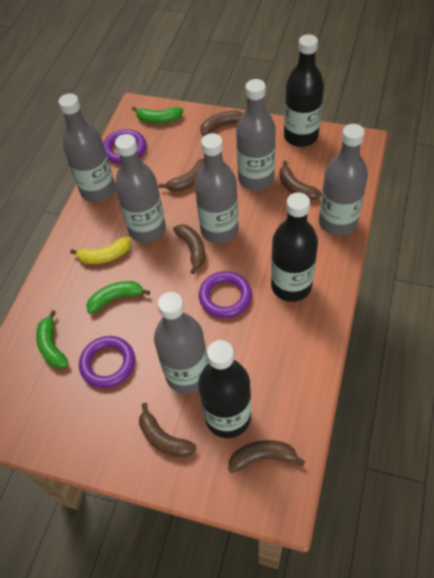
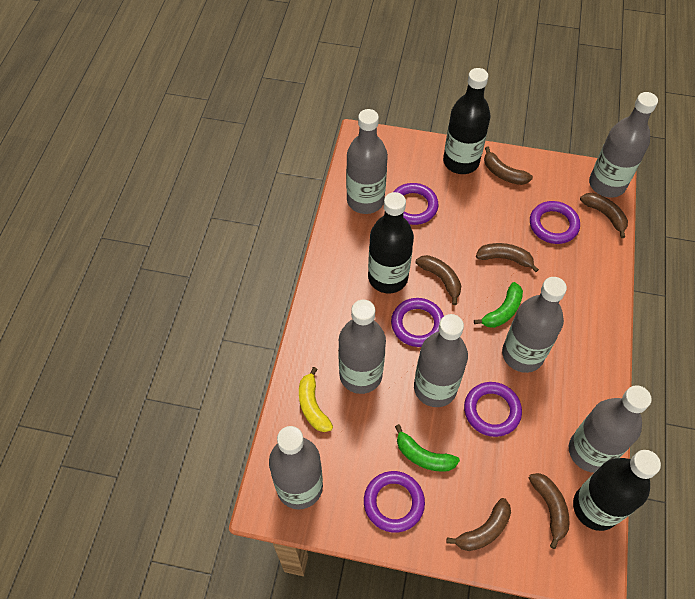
green banana: [36,310,69,369] [86,281,150,314] [132,107,183,124] = 3 -> [395,424,460,472] [474,282,523,328] = 2
grey bottle: [58,93,115,202] [115,134,166,243] [154,292,208,394] [195,133,239,244] [236,79,276,191] [319,124,368,236] = 6 -> [269,426,323,510] [338,299,386,394] [346,109,388,214] [414,314,468,407] [502,277,567,373] [569,385,652,473] [589,92,658,198] = 7
purple ring: [79,336,135,388] [103,129,146,164] [199,271,252,318] = 3 -> [364,471,425,533] [391,298,444,347] [393,183,438,225] [464,382,522,437] [530,201,580,244] = 5

